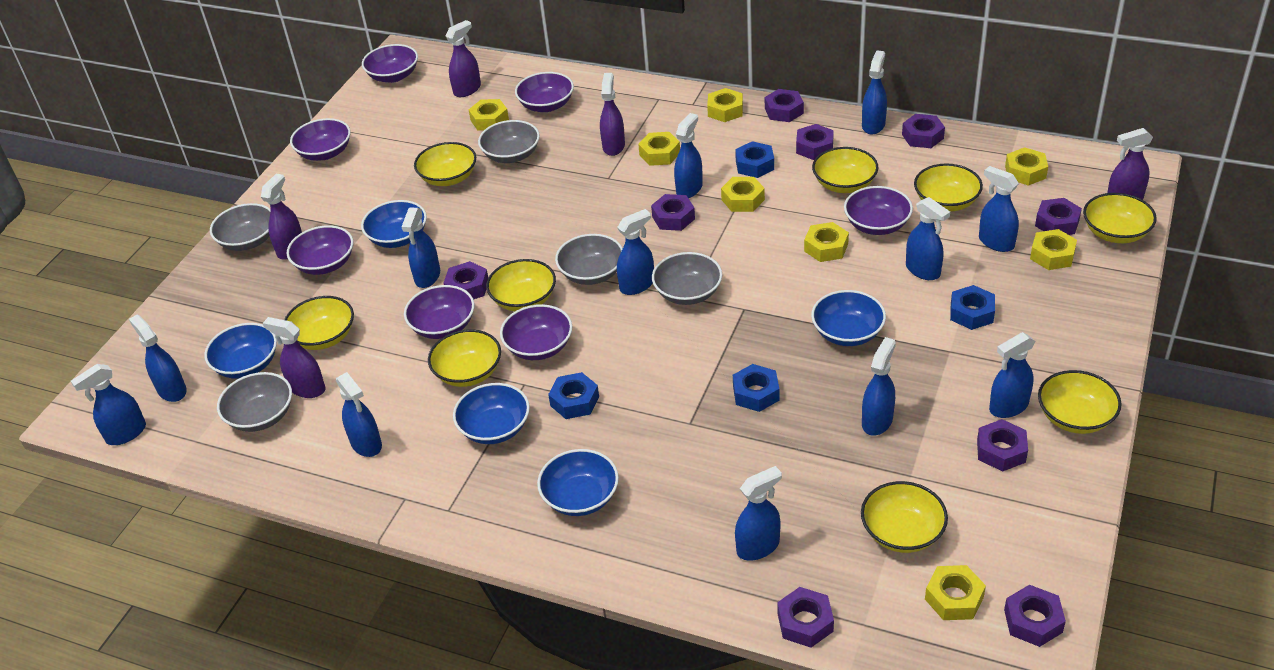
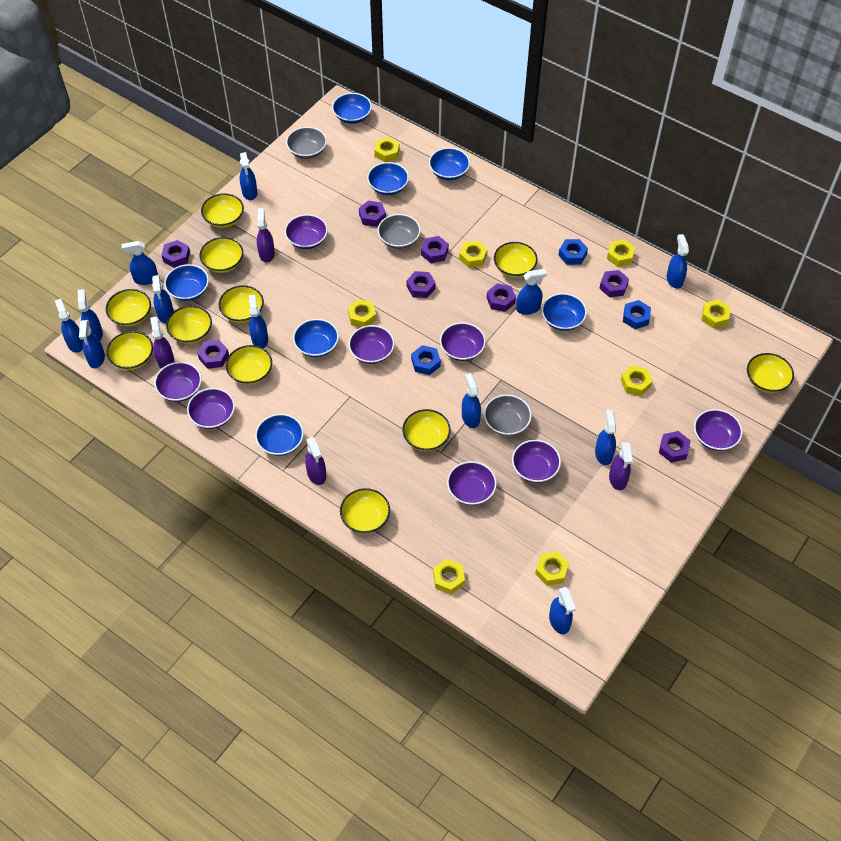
blue bowl: [204,323,277,379] [361,200,427,248] [453,383,530,444] [537,449,619,516] [811,290,886,346] = 5 -> [164,264,209,301] [255,414,304,456] [293,319,339,357] [332,93,372,124] [367,162,409,195] [429,148,470,180] [542,293,587,331] = 7
blue nut: [548,372,599,419] [733,364,779,412] [735,141,774,178] [950,285,995,330] = 4 -> [411,345,441,375] [559,239,588,265] [623,300,651,329] = 3
grey bowl: [210,203,271,251] [217,372,292,432] [478,120,540,163] [555,234,623,285] [652,252,722,305] = 5 -> [286,127,327,159] [378,214,421,249] [484,394,532,436] = 3
purple bowl: [287,225,353,275] [290,118,351,161] [362,44,418,83] [404,285,475,339] [500,304,573,360] [515,72,574,112] [844,186,913,235] = 7 -> [154,362,202,402] [187,388,235,429] [285,214,328,249] [349,325,394,364] [440,322,486,361] [447,461,497,505] [512,440,561,483] [694,409,743,451] = 8
purple nut: [444,261,488,299] [651,194,695,231] [765,89,804,122] [777,587,834,648] [796,124,834,160] [902,114,945,148] [977,419,1028,472] [1004,585,1066,647] [1035,198,1082,235] = 9 -> [161,240,190,268] [197,340,229,369] [359,200,386,227] [407,271,436,298] [421,236,449,263] [487,283,516,312] [599,270,629,297] [659,431,691,463] = 8
purple spray bottle: [261,174,302,260] [263,317,326,398] [446,20,481,97] [600,73,625,156] [1107,128,1153,200] = 5 -> [150,317,174,369] [257,208,275,262] [305,437,326,485] [609,442,633,490] = 4
yellow bowl: [284,296,354,350] [414,142,476,186] [428,329,501,387] [486,259,556,311] [812,147,878,193] [861,481,948,553] [914,163,983,211] [1038,370,1122,434] [1083,193,1157,243] = 9 -> [106,289,151,326] [107,331,153,370] [166,306,212,344] [200,237,243,273] [201,193,244,228] [219,285,264,323] [226,345,272,385] [340,488,390,533] [402,409,451,451] [494,242,538,278] [747,353,794,393] = 11

